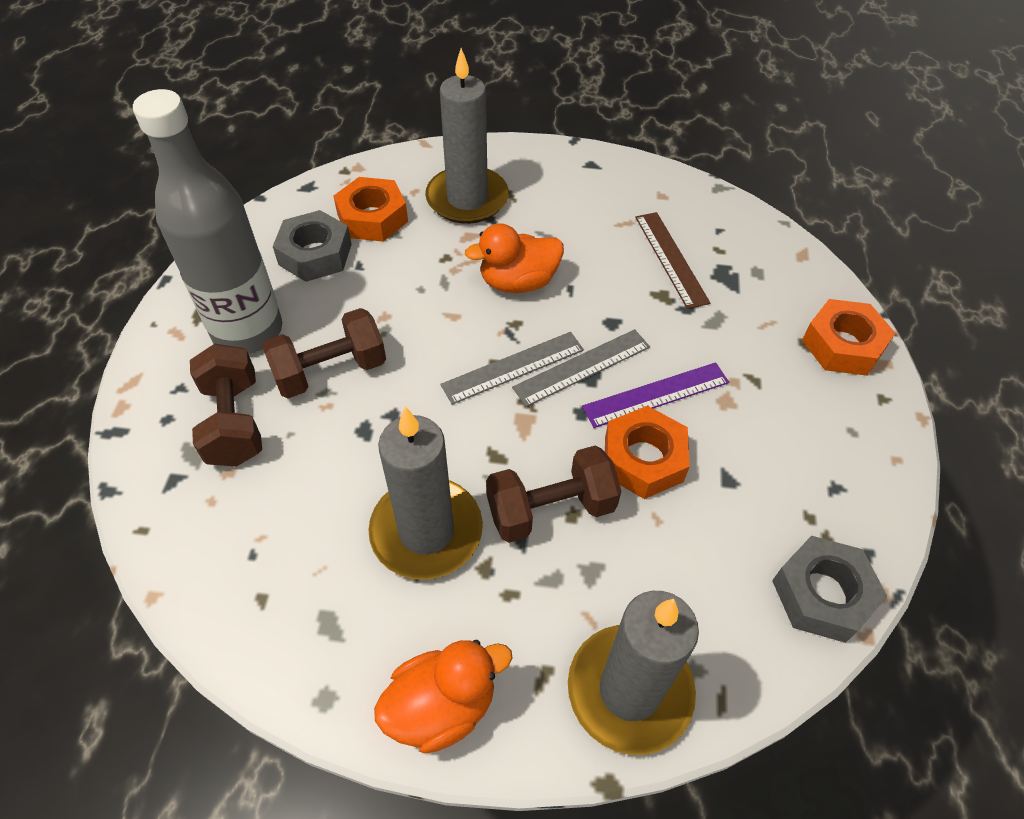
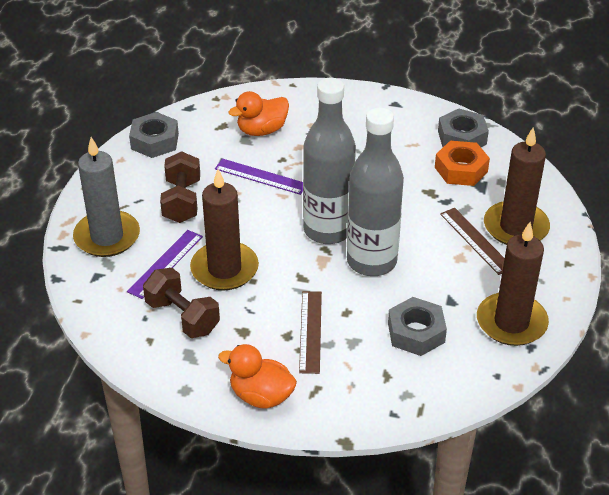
brown candle: none = 0 -> [190,169,259,291] [477,222,549,346] [484,128,550,245] = 3
brown dumbbell: [190,344,262,467] [262,308,386,398] [486,445,621,543] = 3 -> [143,268,220,338] [160,151,200,223] = 2
brown ruler: [635,212,710,309] = 1 -> [299,291,322,374] [440,208,505,275] = 2
grey bottle: [133,89,282,354] = 1 -> [303,78,356,244] [347,108,404,276] = 2
grey candle: [368,406,483,580] [425,48,509,224] [568,591,699,755] = 3 -> [73,137,140,257] = 1
grey nut: [273,210,352,282] [772,536,887,643] = 2 -> [129,112,179,158] [388,297,447,356] [438,109,489,147] = 3
grey ruler: [440,332,584,405] [512,329,650,407] = 2 -> none = 0
orange nut: [333,177,408,242] [605,406,690,499] [802,299,895,376] = 3 -> [435,141,490,186] = 1
purple ruler: [582,362,729,428] = 1 -> [127,230,203,299] [215,159,303,195] = 2

